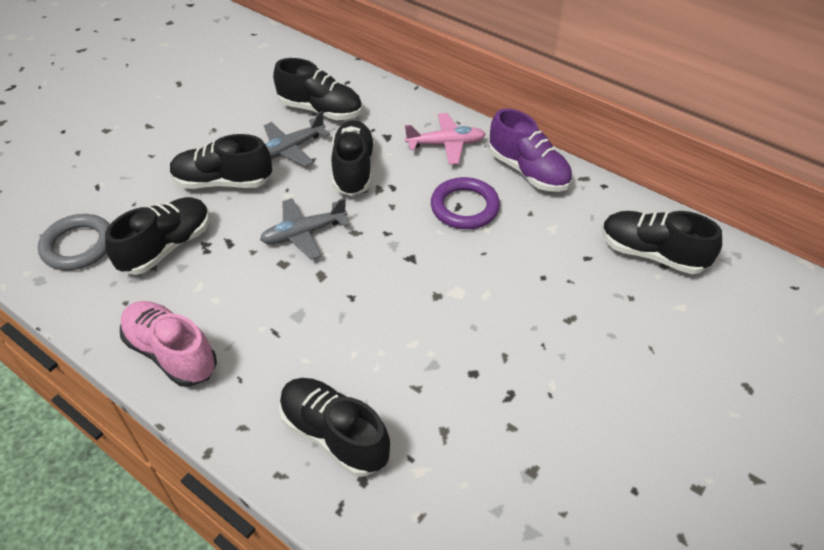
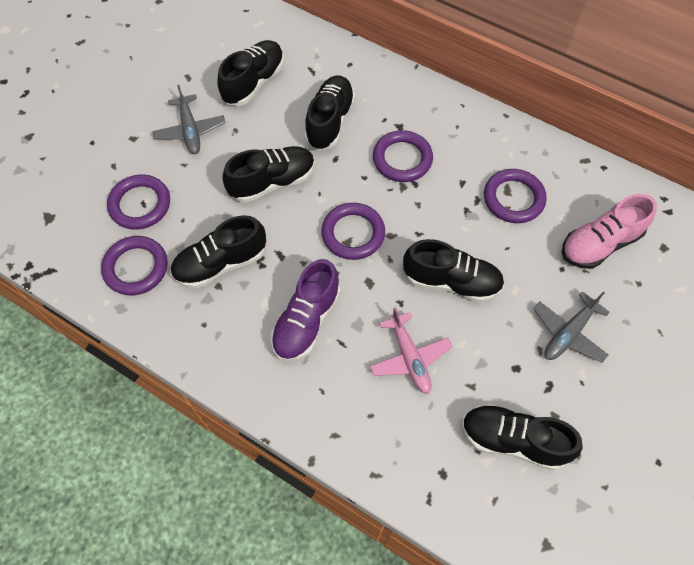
grey ring: [38,214,110,270] = 1 -> none = 0
purple ring: [431,177,500,229] = 1 -> [101,236,168,295] [107,174,170,230] [321,203,385,260] [373,130,433,182] [484,169,547,223] = 5

